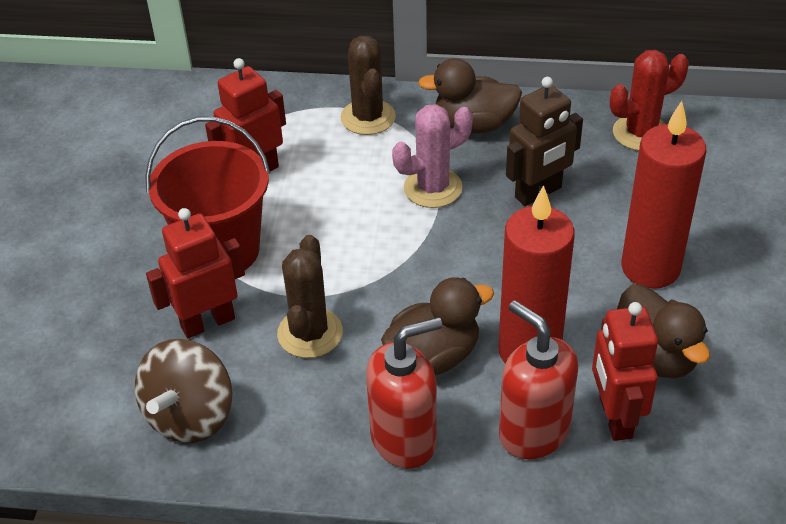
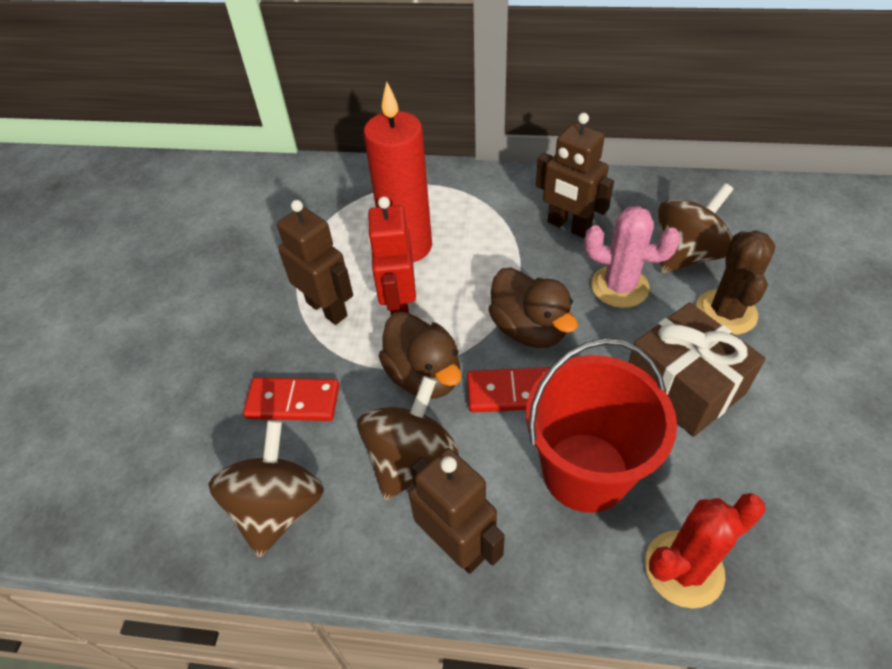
brown cactus: [277,235,343,358] [340,35,396,135] = 2 -> [696,230,775,335] = 1
brown duck: [381,277,494,375] [418,58,522,133] [617,284,710,378] = 3 -> [379,312,461,398] [488,267,578,348] = 2
brown gift: none = 0 -> [628,302,766,437] = 1
brown robot: [506,77,583,206] = 1 -> [277,200,353,325] [408,448,505,574] [536,113,614,238] = 3
brown spinning top: [135,339,232,443] = 1 -> [208,420,324,557] [357,376,459,501] [658,183,733,273] = 3
red candle: [498,185,575,364] [621,101,707,289] = 2 -> [364,82,432,262] = 1
red domino: none = 0 -> [243,378,340,421] [467,367,550,412] = 2
red robot: [146,208,245,338] [205,58,286,171] [592,302,658,441] = 3 -> [367,197,416,315] = 1
red soap dispenser: [366,317,443,469] [499,300,578,459] = 2 -> none = 0

